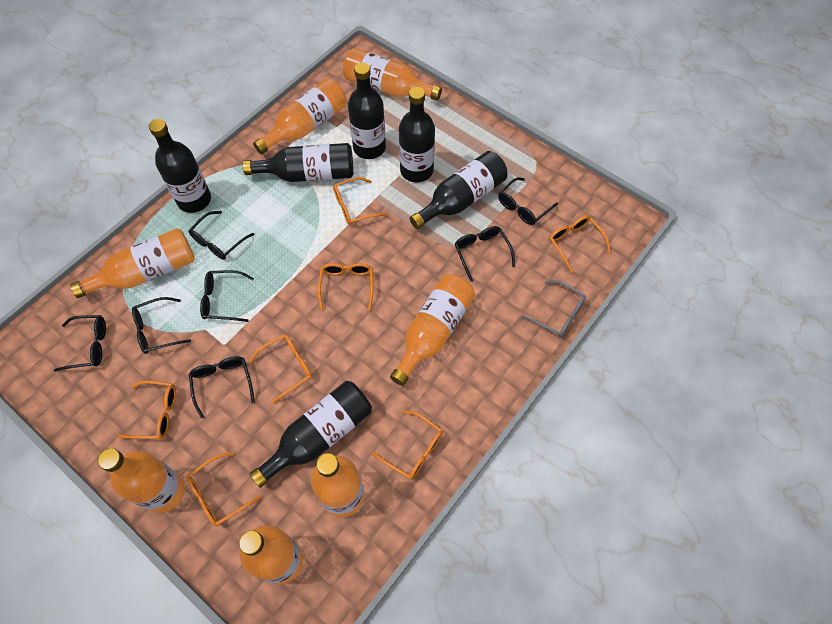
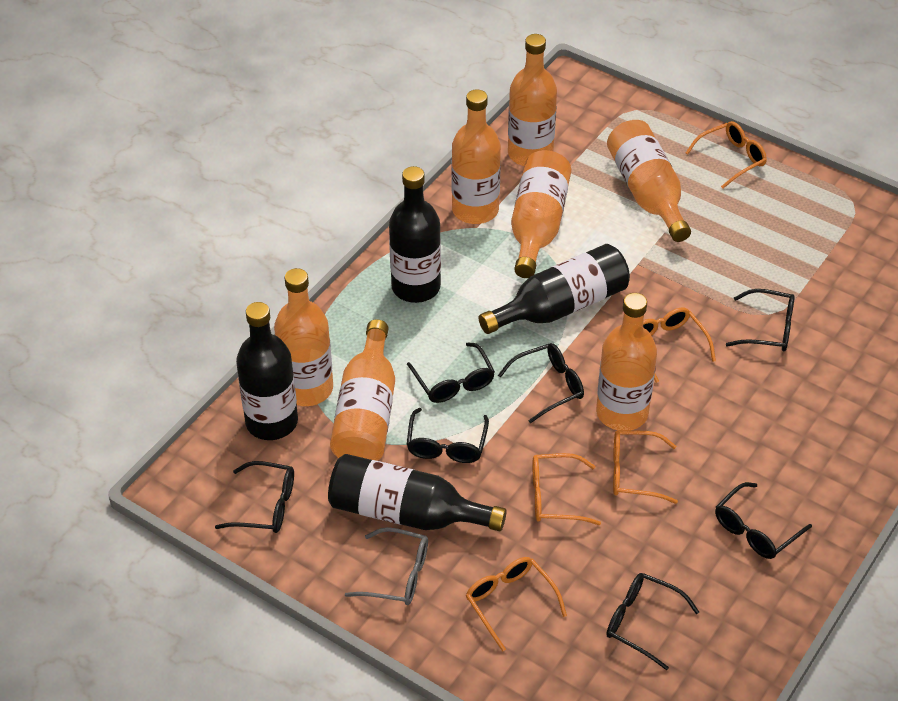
black bottle: [149,119,211,213] [243,143,354,182] [250,381,372,488] [348,63,386,159] [399,87,435,182] [410,151,507,229] = 6 -> [236,302,298,440] [328,454,507,531] [389,166,441,303] [479,244,630,334] = 4
orange glasses: [118,381,176,439] [186,452,261,526] [248,334,312,403] [318,263,373,310] [333,177,387,225] [372,410,443,479] [549,216,611,273] = 7 -> [466,557,567,652] [533,453,601,525] [613,430,678,504] [643,308,716,383] [686,121,767,188] = 5

